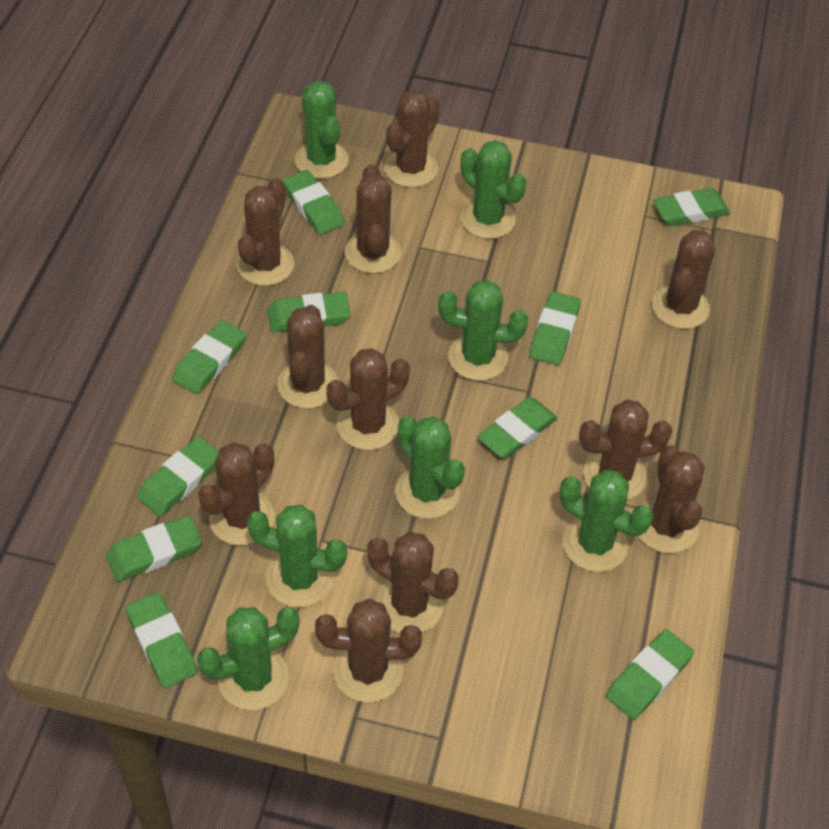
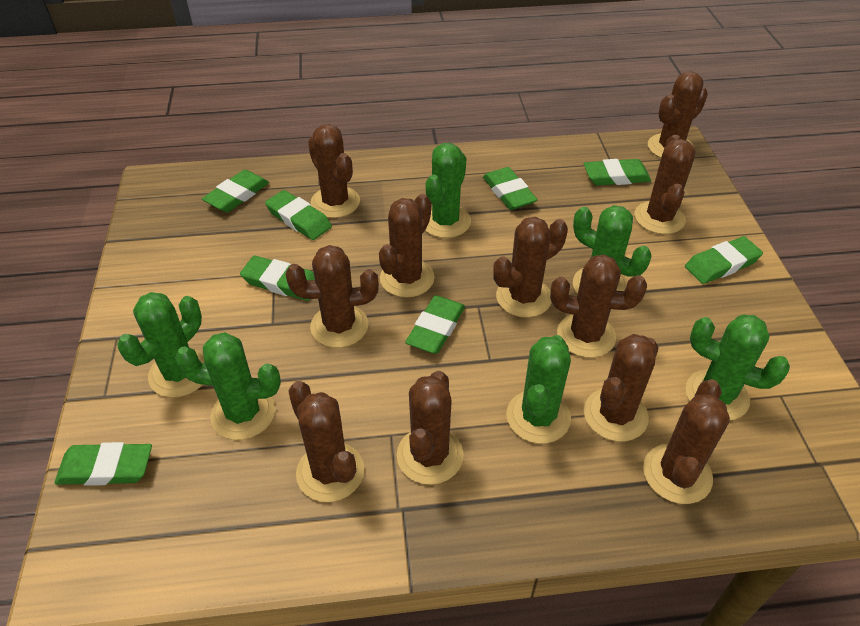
green cactus: [197,607,299,710] [247,505,347,608] [294,81,349,179] [395,416,465,519] [438,280,528,381] [460,140,527,239] [560,470,653,572] = 7 -> [117,292,205,398] [175,332,281,440] [425,143,471,238] [506,335,571,444] [573,205,652,294] [685,315,790,420] = 6
green eraser: [106,516,202,582] [126,592,198,688] [137,436,219,516] [172,320,246,394] [267,292,351,332] [283,170,345,235] [478,397,558,459] [530,291,581,365] [606,629,694,720] [653,188,730,226] = 10 -> [54,442,152,486] [202,170,269,212] [240,256,315,301] [265,190,332,240] [405,295,465,354] [483,167,538,210] [584,159,651,186] [685,236,763,284] = 8

